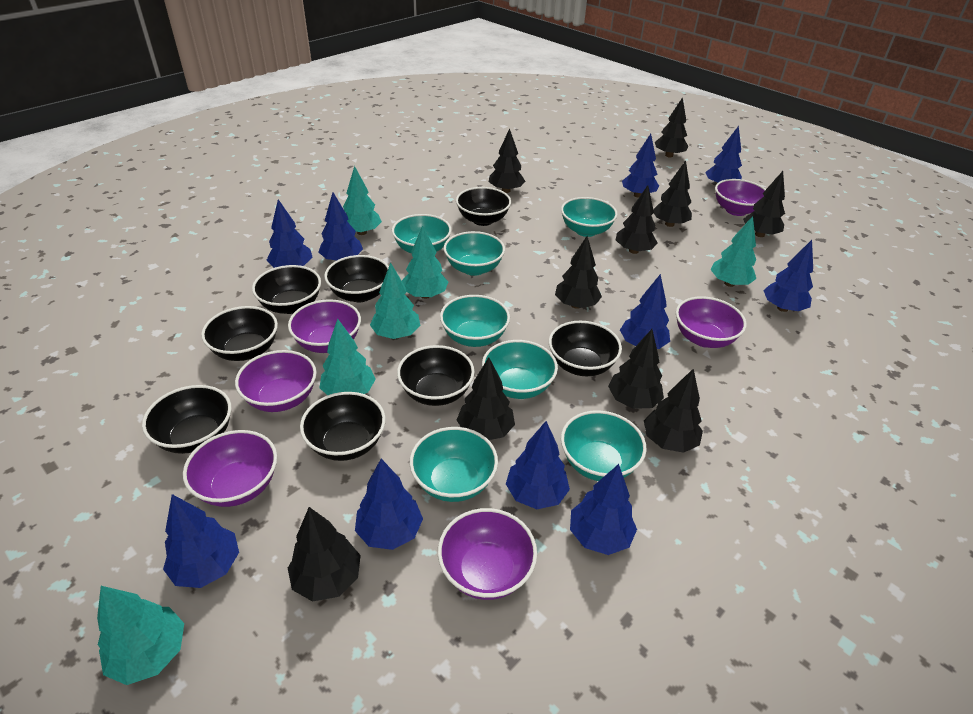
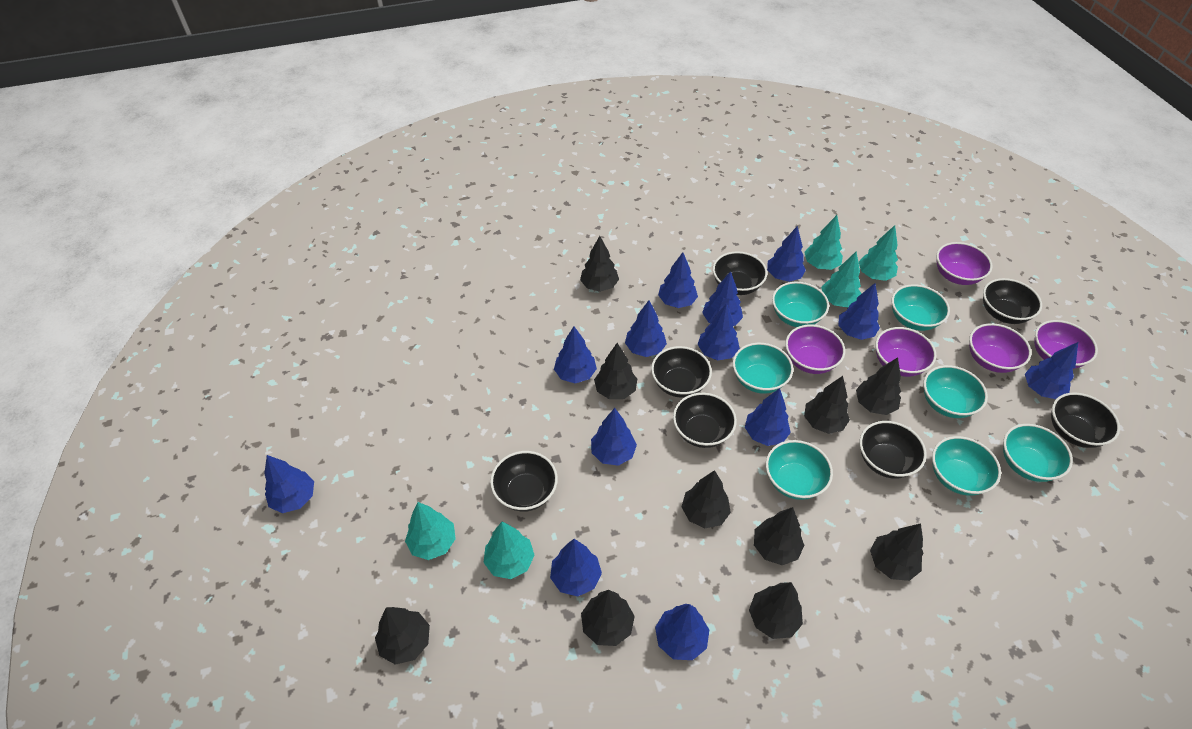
black bowl: [142,385,232,454] [201,306,278,361] [252,265,321,314] [300,392,386,461] [324,255,389,302] [397,345,475,406] [456,187,511,226] [549,321,622,376] = 8 -> [490,451,558,511] [651,346,712,398] [673,393,737,448] [713,251,767,295] [860,421,927,479] [983,278,1042,324] [1051,393,1120,448] = 7
blue tree: [163,494,239,588] [267,199,312,268] [319,192,363,260] [355,459,423,550] [506,421,570,509] [570,464,637,555] [620,274,670,349] [622,134,659,198] [705,126,742,183] [763,240,813,312] = 10 -> [264,455,314,513] [550,539,602,596] [554,326,597,383] [591,408,637,466] [625,300,667,357] [655,604,709,660] [658,252,698,308] [698,303,740,360] [702,271,743,326] [745,388,791,446] [767,226,806,282] [838,283,880,340] [1025,342,1078,399] = 13
purple bowl: [183,430,277,507] [235,350,317,412] [288,299,361,353] [438,508,537,600] [676,296,747,348] [715,179,766,216] = 6 -> [785,325,845,374] [875,327,936,377] [936,242,992,285] [969,323,1031,373] [1034,320,1098,369] = 5
turquoise tree: [97,586,184,685] [319,319,376,395] [343,166,382,235] [370,263,420,339] [402,225,448,299] [711,216,756,287] = 6 -> [405,502,456,560] [483,522,535,579] [804,215,843,270] [821,252,862,307] [859,225,898,281] = 5

